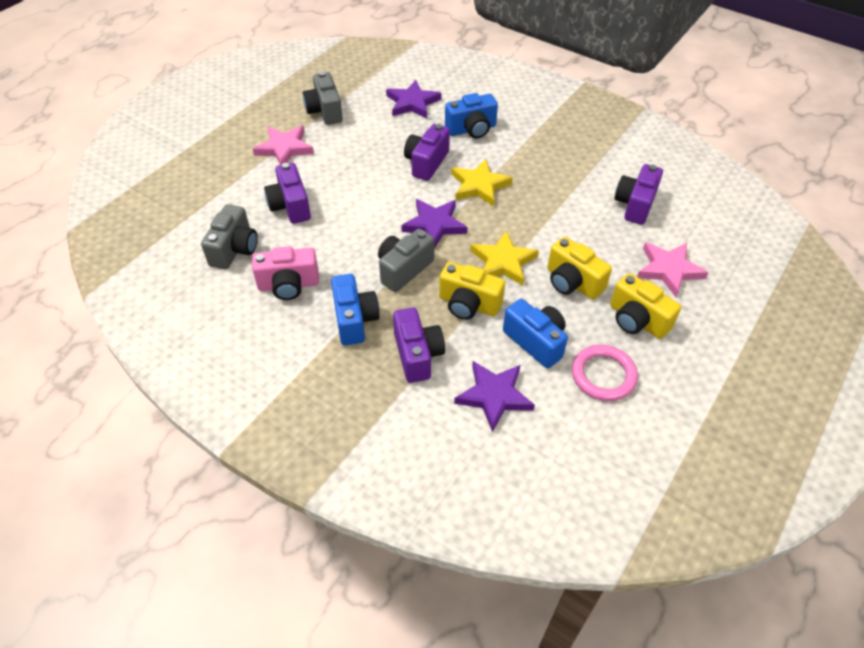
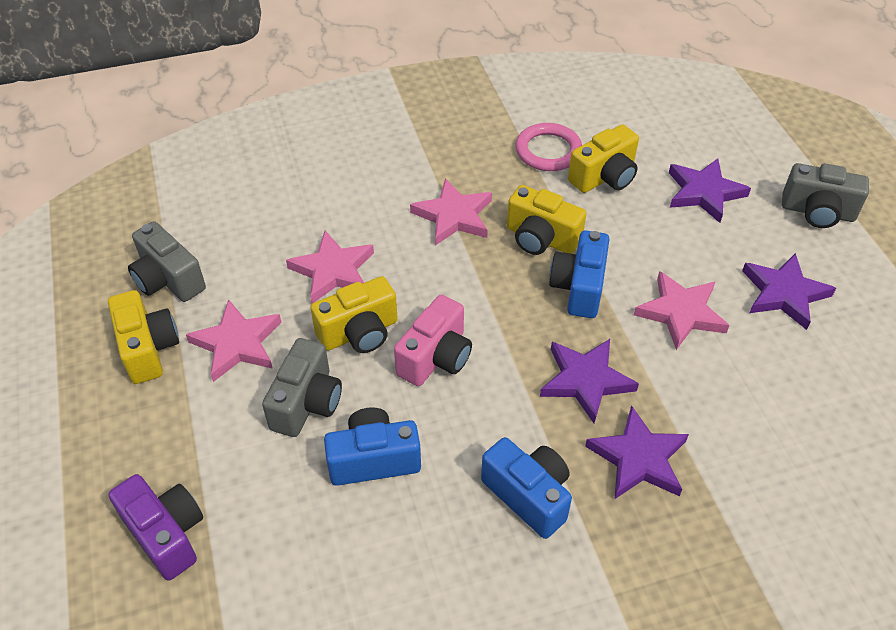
pink star: [253,126,314,165] [637,242,709,297] = 2 -> [186,299,281,382] [286,231,374,303] [410,178,492,246] [634,271,730,350] = 4
purple camera: [264,163,311,224] [393,307,445,383] [404,124,450,181] [615,164,663,225] = 4 -> [108,474,203,581] = 1
purple star: [386,80,441,118] [401,199,468,249] [454,361,535,432] = 3 -> [540,339,639,423] [585,405,689,500] [669,158,751,223] [742,253,836,330] = 4
yellow camera: [439,262,505,320] [547,237,612,300] [610,273,681,339] = 3 -> [108,290,179,384] [310,276,398,353] [507,185,587,255] [568,124,639,193] = 4
yellow star: [451,159,513,206] [471,231,539,285] = 2 -> none = 0

